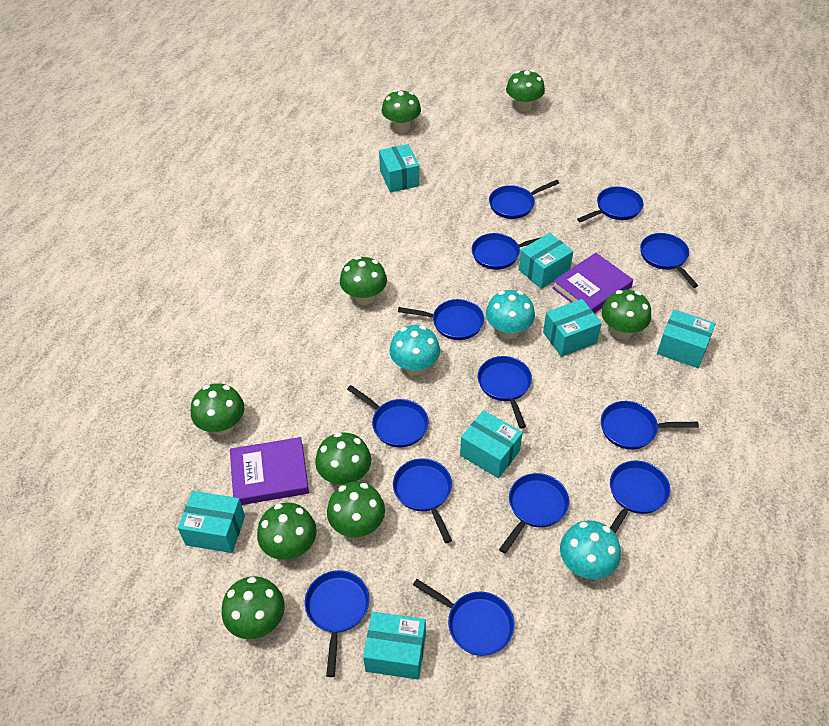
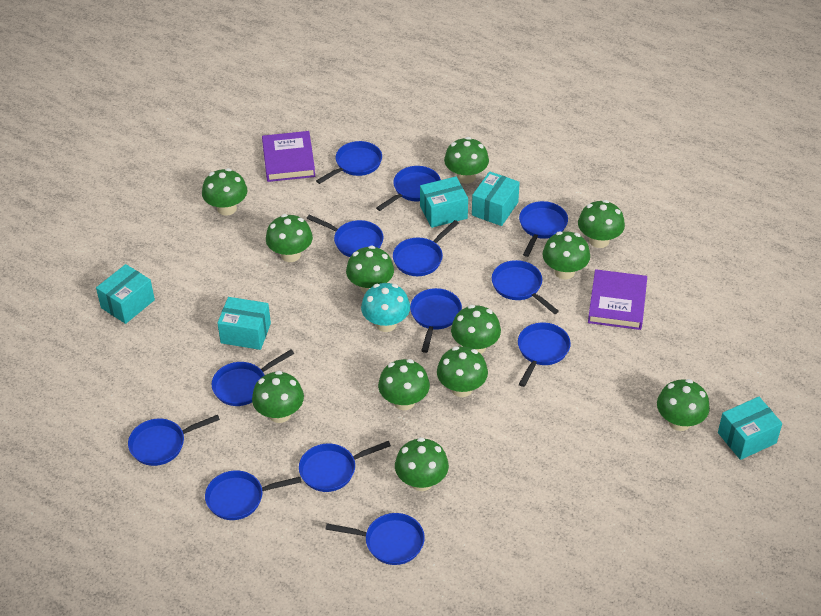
green mushroom: [191,383,244,435] [222,576,285,639] [257,502,317,560] [315,432,371,485] [327,481,385,537] [340,256,387,305] [382,89,421,132] [506,70,545,112] [601,290,651,339] = 9 -> [202,168,247,216] [252,371,304,423] [266,214,313,262] [346,246,394,294] [378,359,430,410] [395,437,449,491] [437,346,488,397] [444,137,489,184] [451,305,501,354] [542,231,590,279] [578,200,625,248] [657,379,710,431] = 12
turquoise box: [178,491,245,553] [363,612,426,680] [379,144,419,192] [460,410,523,478] [519,233,573,289] [543,299,602,357] [657,309,715,368] = 7 -> [96,264,155,324] [217,297,271,350] [420,177,468,228] [472,171,520,226] [718,397,782,460] = 5
turquoise mushroom: [389,325,440,375] [486,290,535,339] [560,520,621,579] = 3 -> [361,283,410,332] = 1

